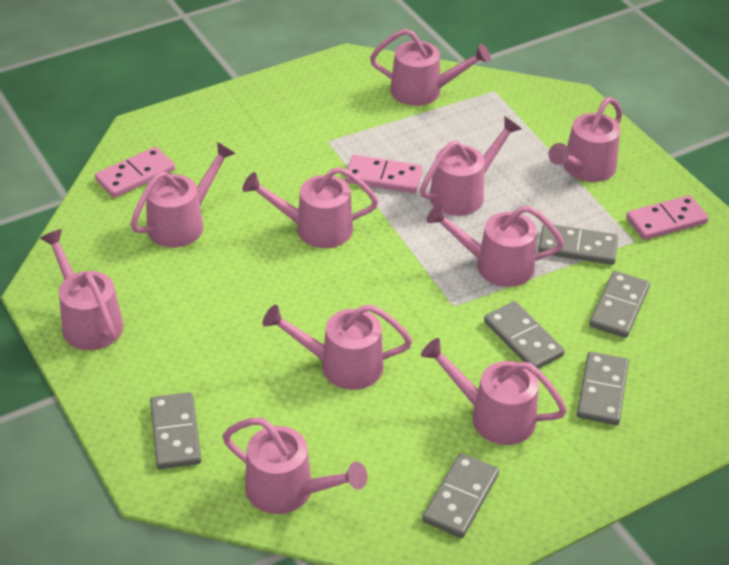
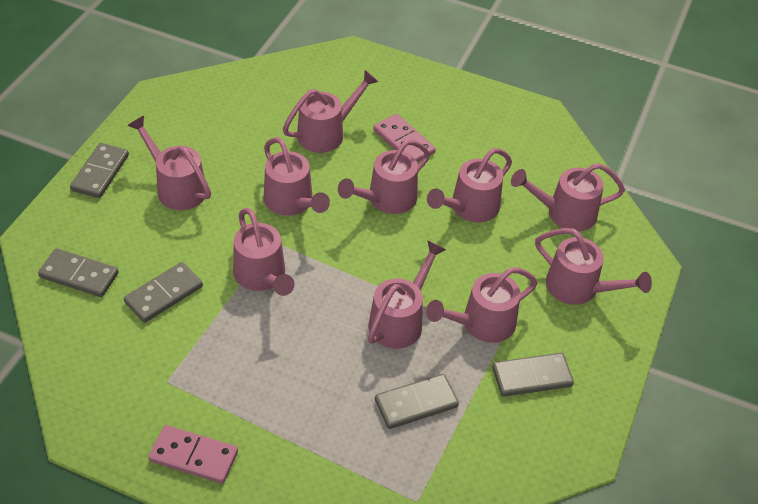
grey domino: [150,392,201,469] [422,453,499,538] [484,301,565,369] [538,224,618,265] [577,352,629,425] [589,271,650,338] = 6 -> [38,248,119,297] [70,143,129,198] [124,262,203,323] [375,374,459,429] [492,353,574,397] = 5
pink domino: [95,147,175,198] [345,155,422,193] [626,195,709,240] = 3 -> [148,425,238,484] [373,114,436,162] = 2

